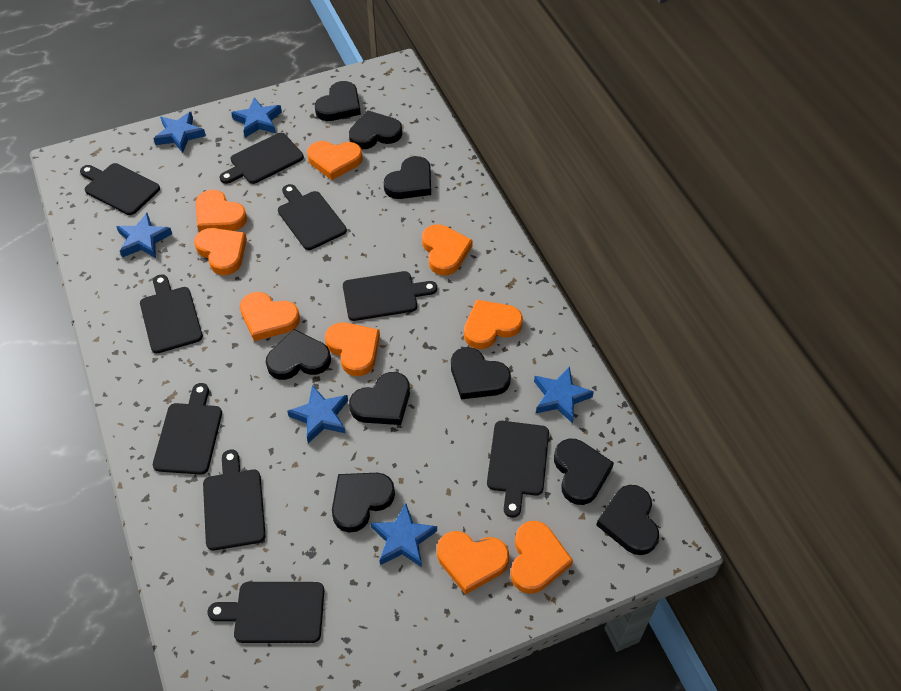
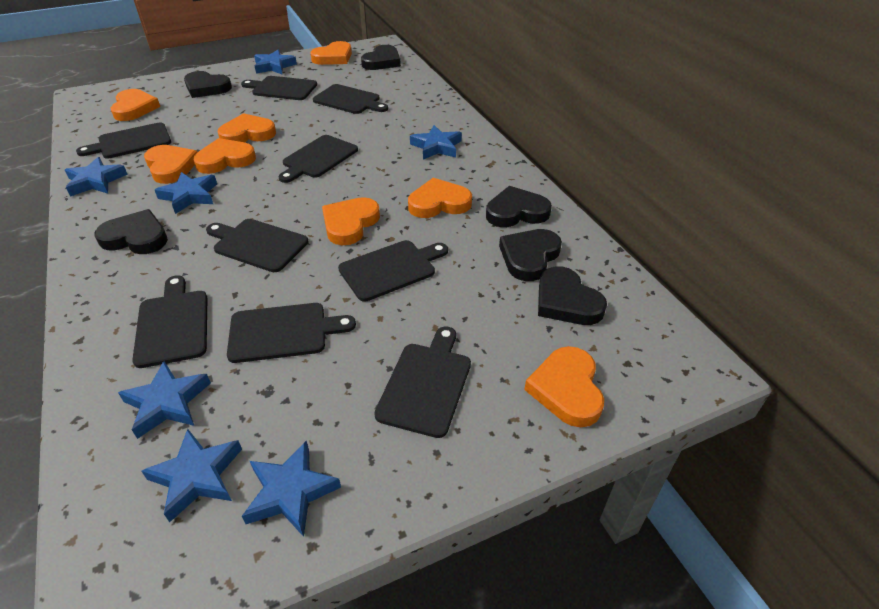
black heart: [266,329,331,380] [315,81,361,121] [332,473,395,533] [349,110,402,149] [349,372,410,425] [384,156,431,199] [451,347,511,399] [554,439,614,505] [596,485,659,555] = 9 -> [95,209,168,254] [184,71,232,98] [361,45,401,70] [486,186,552,227] [499,229,562,281] [538,266,607,325] = 6
blue star: [116,213,172,258] [153,112,206,153] [231,97,282,138] [287,385,348,443] [371,503,437,567] [534,366,594,424] = 6 -> [65,157,128,197] [118,361,211,439] [141,429,242,522] [155,172,217,214] [242,441,341,537] [254,50,297,74] [410,125,462,160] = 7
orange heart: [194,228,247,275] [196,190,247,232] [240,292,300,341] [307,141,363,180] [325,322,380,376] [422,224,473,275] [437,531,509,595] [464,299,523,349] [511,521,573,594] = 9 -> [111,89,160,121] [144,145,197,184] [193,138,256,174] [217,113,276,142] [310,41,352,65] [322,197,380,245] [408,178,472,218] [524,346,604,427] = 8

